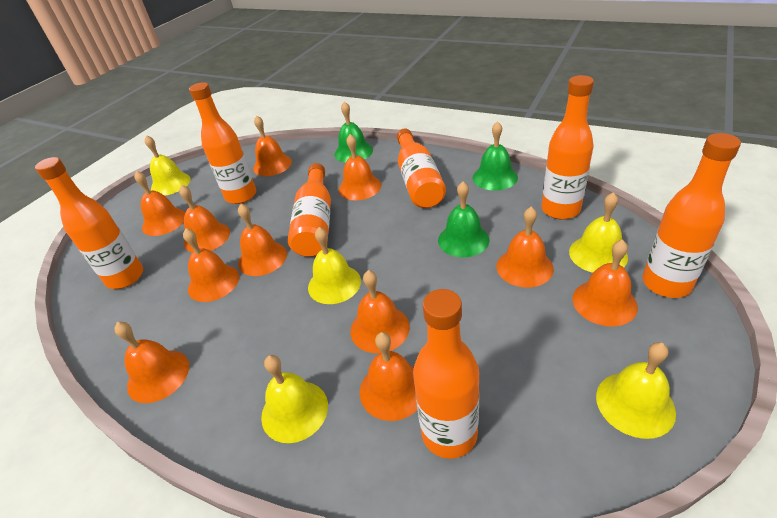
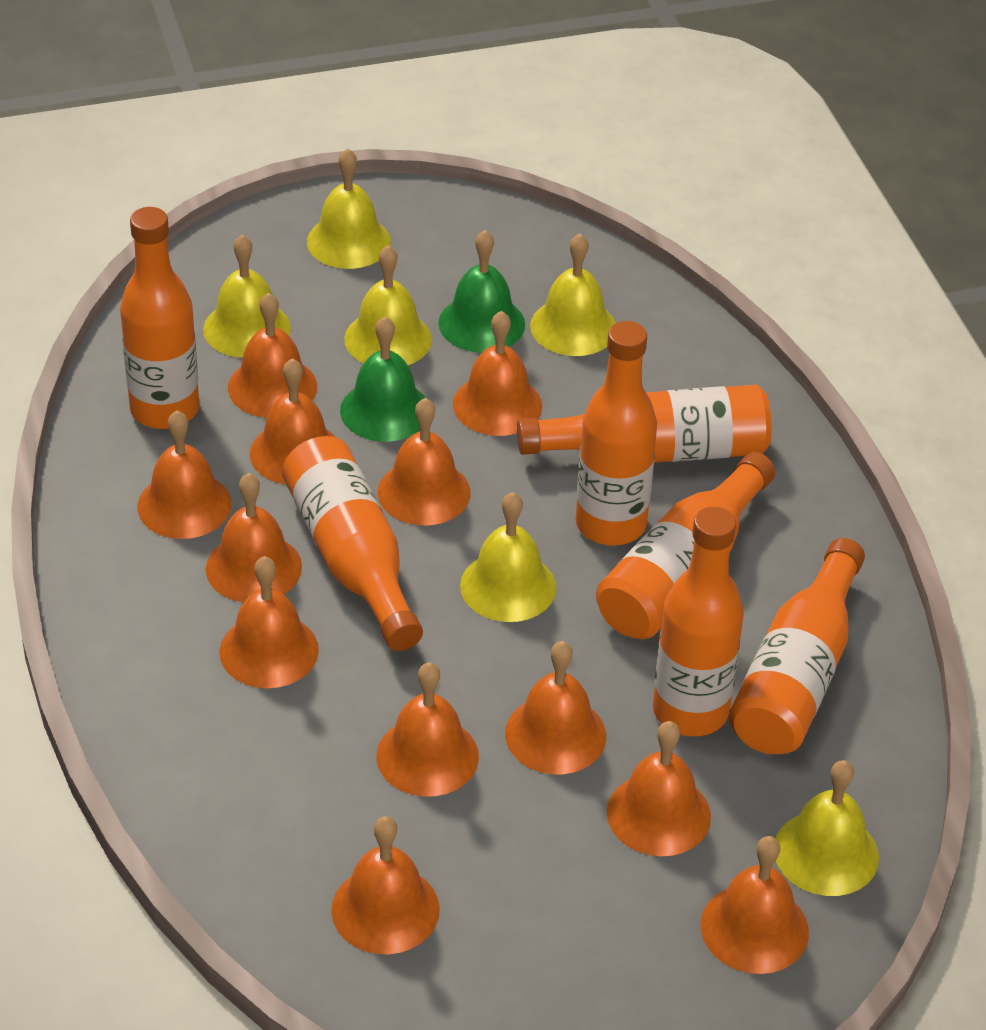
green bell: [334,102,373,163] [438,182,490,257] [473,121,518,191] = 3 -> [340,316,425,442] [438,230,525,353] = 2
orange bell: [114,322,189,403] [134,171,185,236] [179,185,230,253] [183,228,239,302] [238,204,287,276] [253,115,292,176] [339,134,381,200] [350,270,410,353] [360,332,417,421] [496,207,554,287] [572,239,638,326] = 11 -> [138,410,232,539] [206,473,302,603] [219,556,319,688] [228,293,317,418] [250,358,335,485] [331,816,440,954] [376,662,479,797] [378,398,470,525] [453,311,542,436] [505,641,606,775] [607,721,711,856] [701,836,809,974] = 12
yellow bell: [145,135,191,196] [261,355,328,443] [308,227,361,304] [569,192,628,273] [596,342,676,439] = 5 -> [203,234,291,358] [307,148,391,269] [344,245,432,365] [460,492,556,622] [530,234,616,356] [776,760,879,896] = 6

